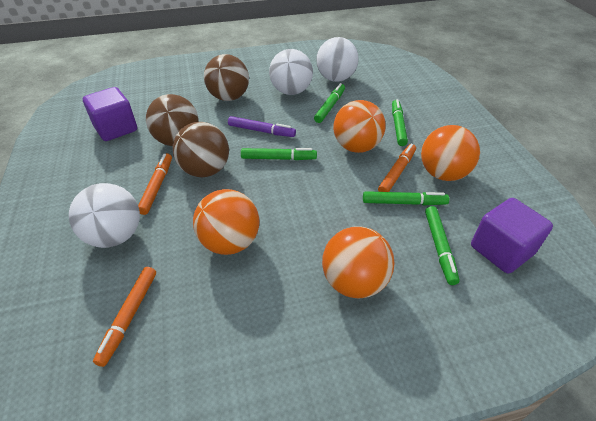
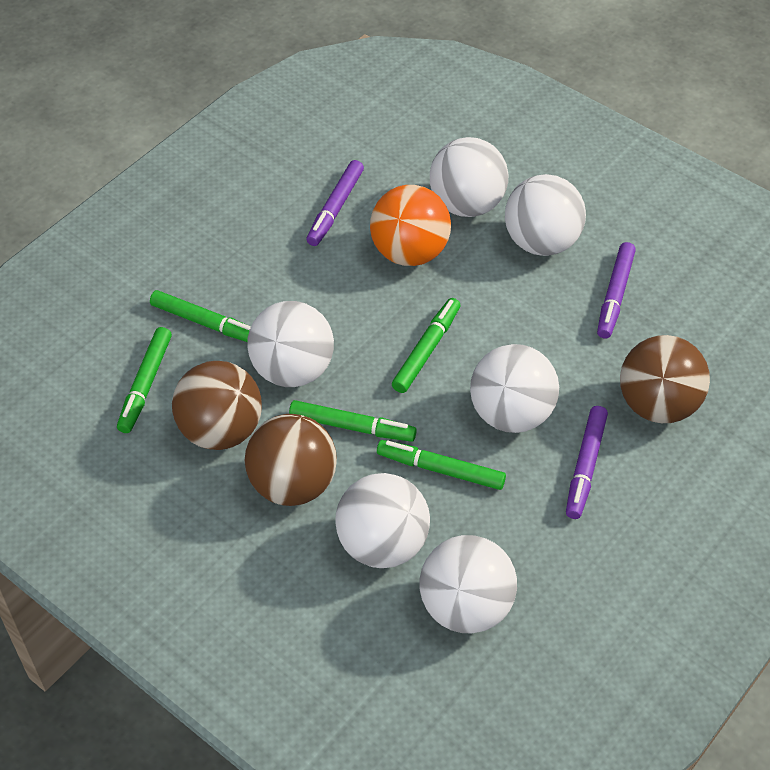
orange ball: [193,189,260,255] [322,226,394,299] [333,100,385,153] [421,125,480,181] = 4 -> [370,185,451,266] = 1
orange marker: [93,267,156,367] [138,153,172,215] [378,144,416,192] = 3 -> none = 0
purple cube: [83,87,137,141] [471,198,553,274] = 2 -> none = 0
purple marker: [228,116,296,137] = 1 -> [306,160,364,246] [566,406,608,519] [597,242,636,339] = 3
white ball: [69,183,140,248] [269,49,313,95] [316,37,359,82] = 3 -> [247,301,334,387] [335,473,430,568] [420,535,517,633] [430,137,508,217] [470,344,559,433] [505,174,586,256] = 6

